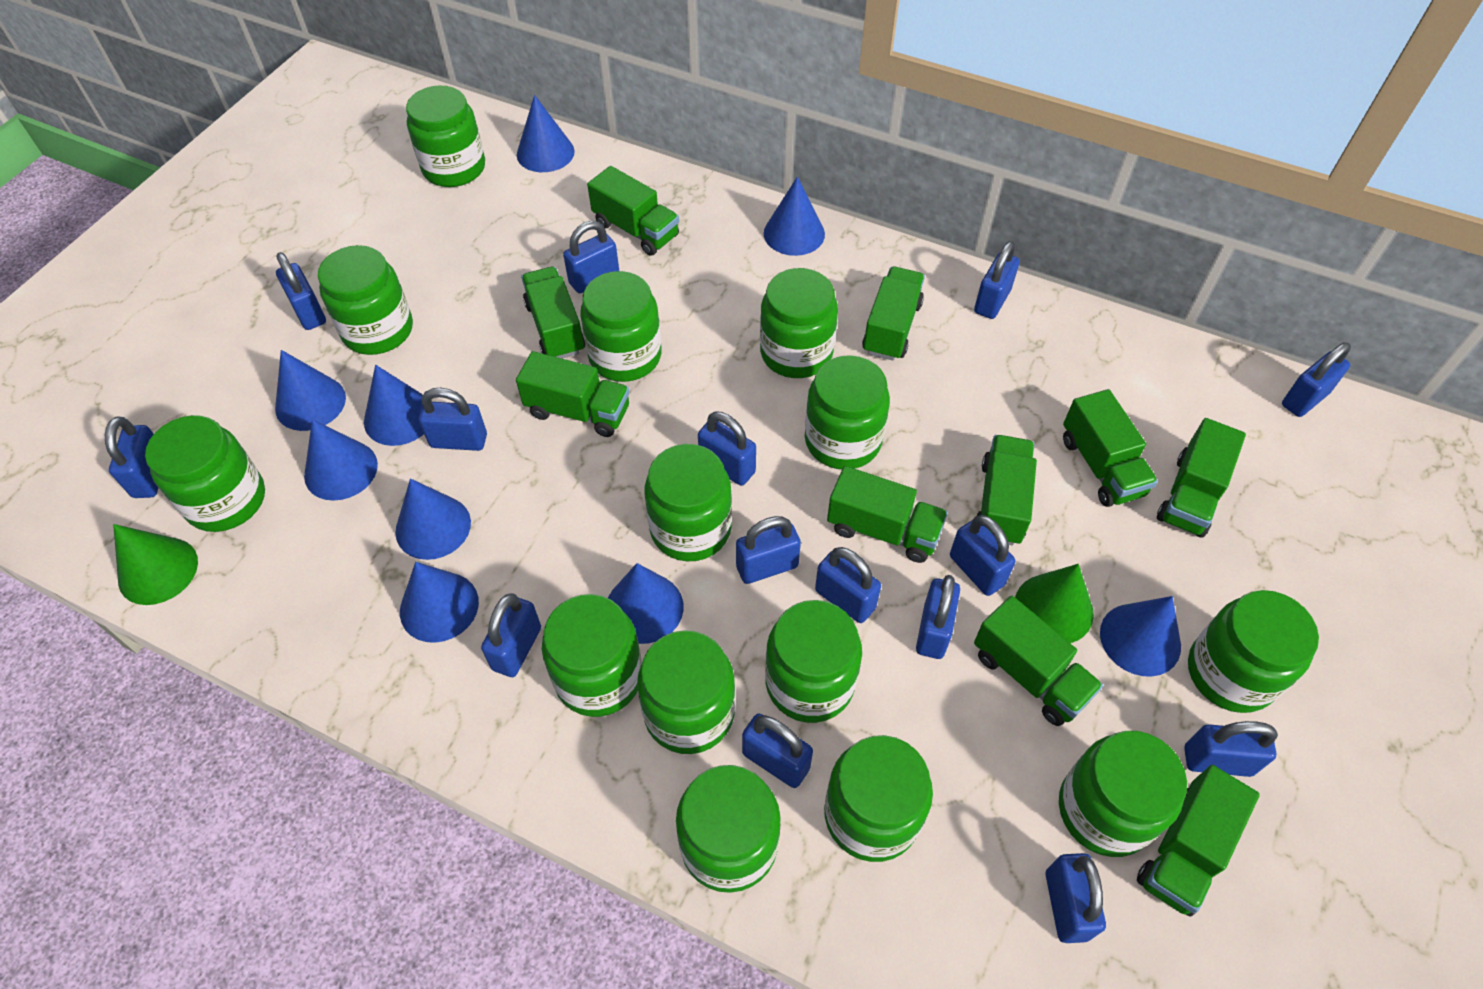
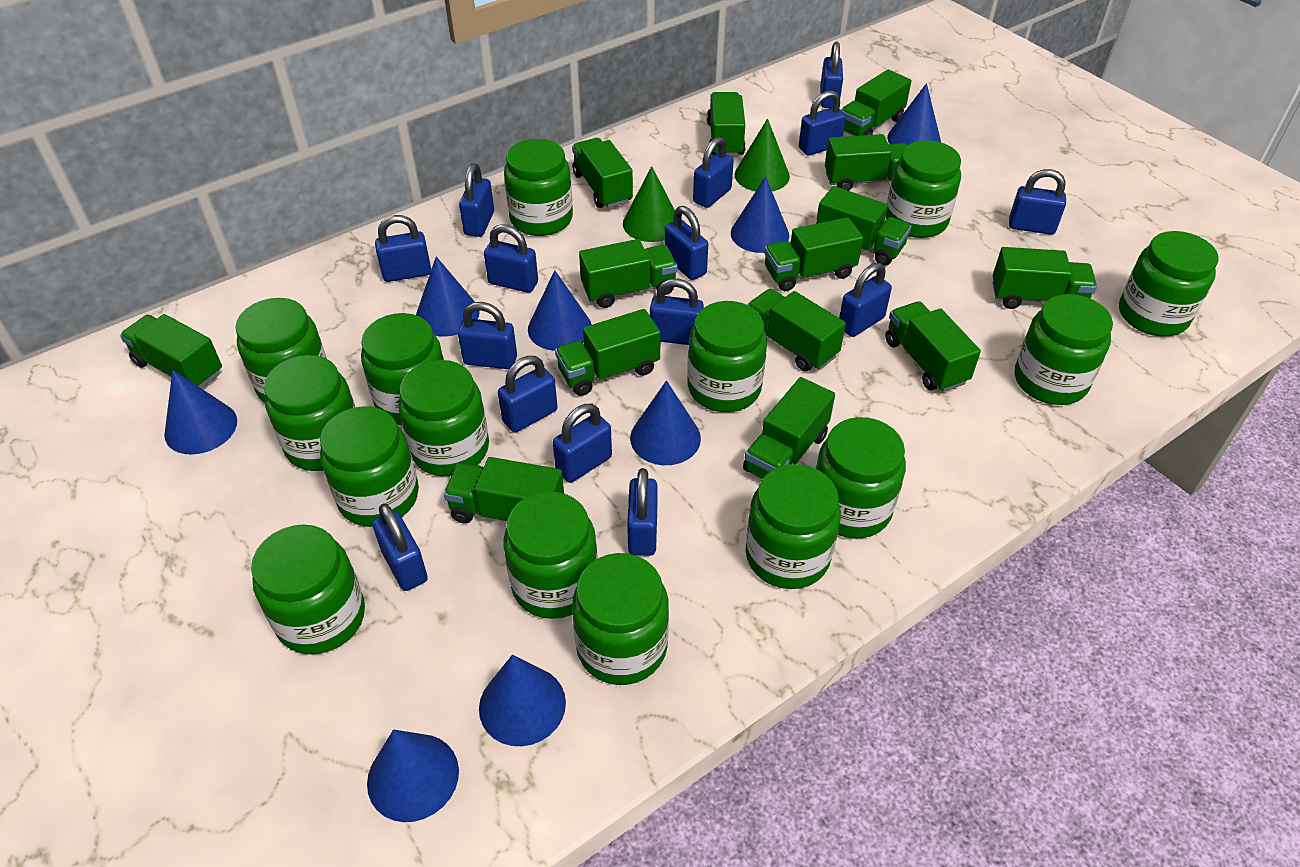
blue cone: [275,350,346,431] [304,419,378,501] [364,365,424,446] [395,478,471,560] [400,562,479,643] [517,95,575,172] [608,563,684,644] [764,177,825,256] [1100,596,1181,677] = 9 -> [164,370,237,454] [367,730,459,822] [416,256,480,336] [479,655,566,746] [528,270,592,351] [630,380,701,465] [731,176,789,253] [887,83,941,145] = 8
green jar: [145,415,265,532] [318,245,413,355] [406,86,485,187] [542,594,642,717] [580,271,662,382] [637,630,735,754] [644,444,732,561] [676,765,781,893] [760,268,838,378] [765,600,862,723] [805,355,890,469] [824,735,933,862] [1059,731,1187,857] [1188,590,1319,713] = 14 -> [235,298,327,403] [251,524,365,654] [264,355,355,471] [320,406,419,527] [361,313,444,425] [398,360,489,476] [503,492,598,619] [504,139,573,236] [572,553,669,685] [687,301,767,412] [745,464,841,589] [815,417,906,538] [886,140,961,238] [1015,294,1113,405] [1119,231,1219,337] = 15
green truck: [516,351,630,437] [521,267,585,358] [587,166,679,256] [827,466,948,563] [862,267,925,361] [974,596,1103,726] [977,435,1037,546] [1063,389,1158,507] [1137,765,1260,916] [1157,418,1246,538] = 10 -> [120,314,222,389] [444,457,564,524] [555,309,661,396] [572,138,633,208] [579,239,677,308] [707,92,746,157] [743,377,835,479] [747,289,846,372] [764,217,863,291] [816,186,911,266] [825,134,907,191] [841,69,912,136] [886,301,981,392] [993,247,1097,309] = 14

